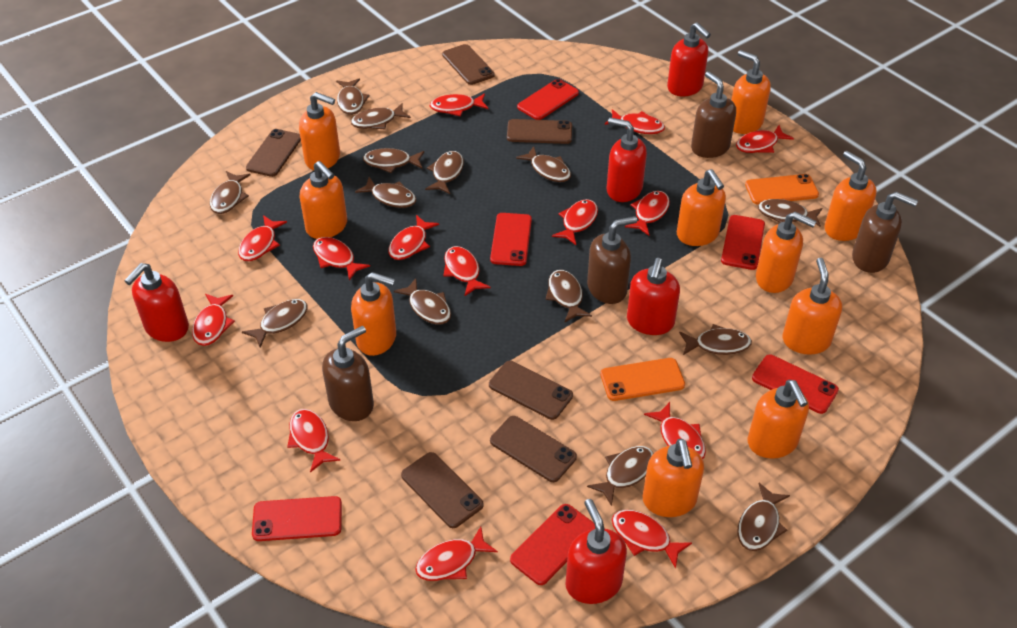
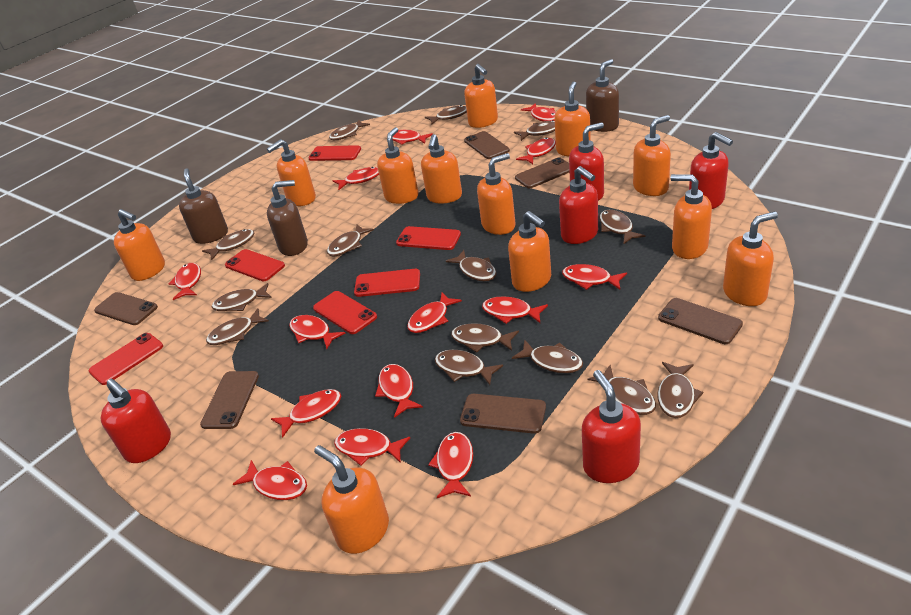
brown soap dispenser: [322,326,374,421] [587,216,637,304] [691,71,736,158] [852,192,918,273] = 4 -> [179,168,228,244] [267,180,308,256] [586,59,619,132] = 3
orange phone: [600,358,685,401] [745,174,819,205] = 2 -> none = 0
orange soap dispenser: [299,92,340,170] [300,161,347,239] [351,272,396,356] [643,439,704,517] [677,169,726,246] [731,50,771,134] [747,380,809,459] [756,212,816,293] [782,258,842,355] [825,151,877,241] = 10 -> [114,209,165,281] [267,139,316,206] [314,445,389,554] [377,127,419,204] [421,134,462,204] [464,64,498,128] [477,153,515,235] [508,211,551,292] [554,82,591,156] [633,115,671,196] [671,174,712,259] [723,211,778,306] = 12

